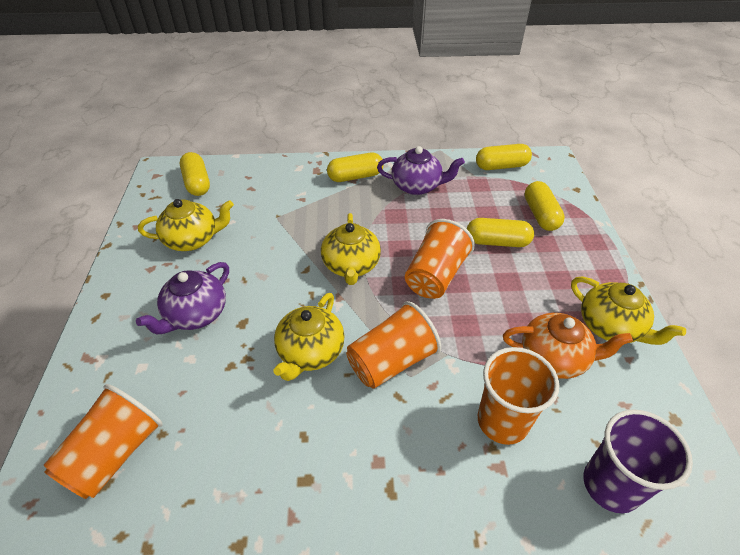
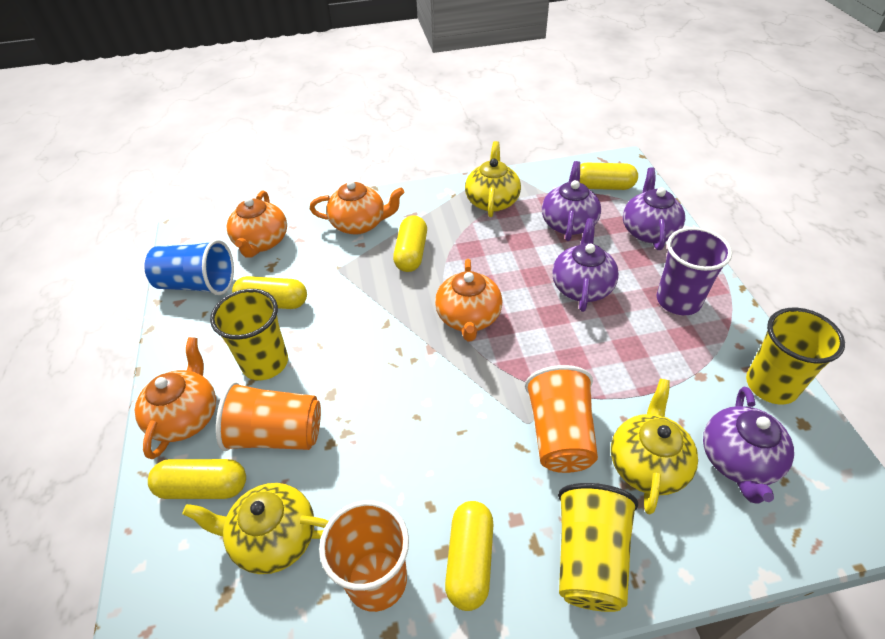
blue cup: none = 0 -> [144,240,234,295] = 1
orange cup: [43,384,163,499] [346,301,441,389] [405,219,475,299] [478,347,559,445] = 4 -> [216,382,321,451] [319,500,409,612] [525,365,598,473] = 3
orange teapot: [503,313,633,379] = 1 -> [135,337,216,459] [227,191,287,258] [310,181,405,235] [435,259,502,341] = 4
purple teapot: [136,262,229,334] [377,146,465,195] = 2 -> [542,161,601,241] [552,218,619,312] [623,167,685,250] [703,387,794,504] = 4
yellow cup: none = 0 -> [210,289,288,380] [558,483,638,612] [746,308,845,405] = 3
yellow teapot: [138,199,234,251] [273,293,345,381] [321,213,381,285] [571,276,686,345] = 4 -> [182,483,329,574] [465,141,521,217] [611,379,698,514] = 3

